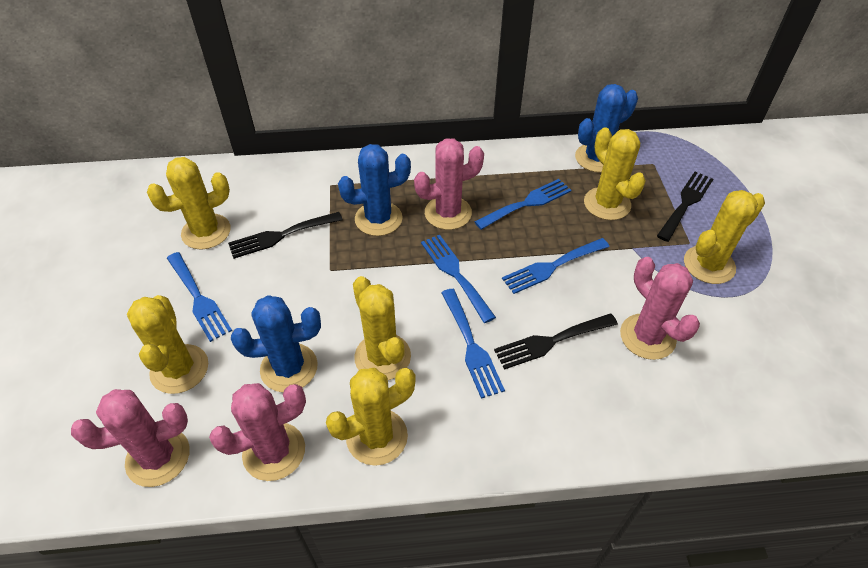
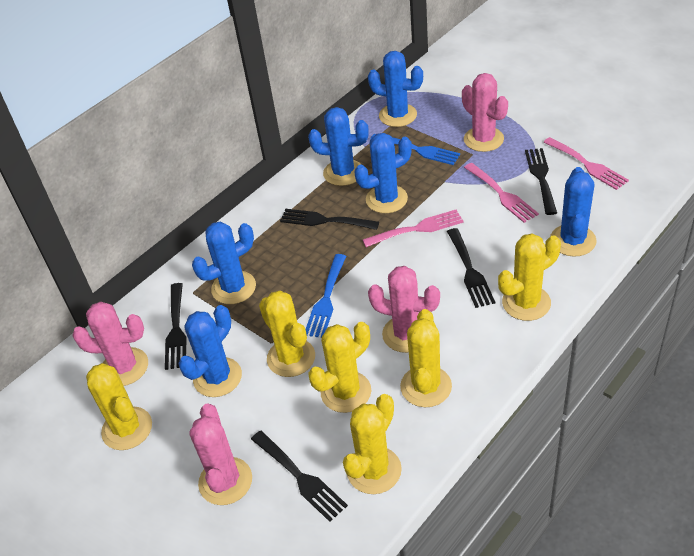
black fork: [228,212,343,259] [494,314,618,370] [657,172,713,242] = 3 -> [165,283,186,370] [251,431,348,522] [280,209,379,230] [447,228,495,308] [525,148,557,215] = 5
blue cactus: [231,295,321,392] [338,144,411,236] [575,84,638,173] = 3 -> [178,305,242,397] [192,222,256,304] [308,107,369,186] [354,133,412,213] [368,51,423,127] [550,167,597,257] = 6
blue fork: [167,252,232,342] [421,235,496,323] [441,289,505,399] [474,179,571,230] [502,238,610,294] = 5 -> [306,254,346,338] [370,134,460,165] = 2
pink fork: none = 0 -> [363,210,464,247] [464,163,539,223] [543,137,629,190] = 3

